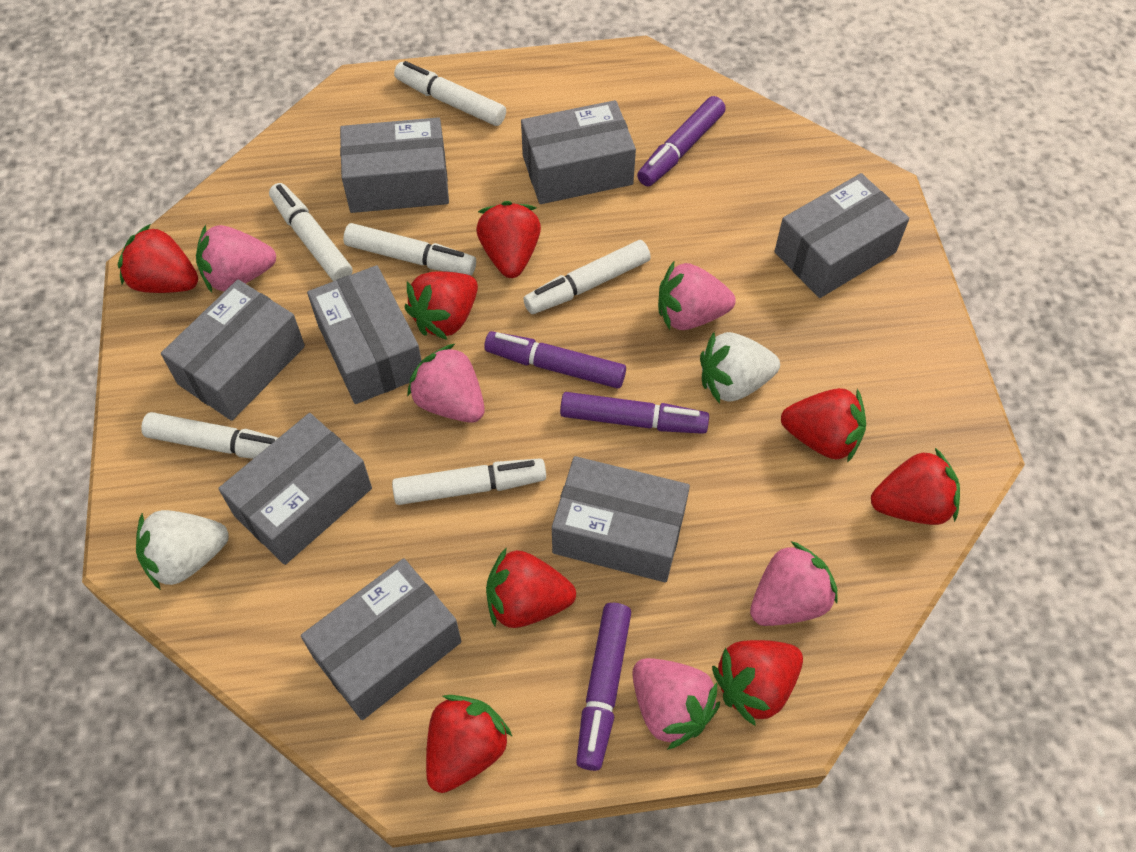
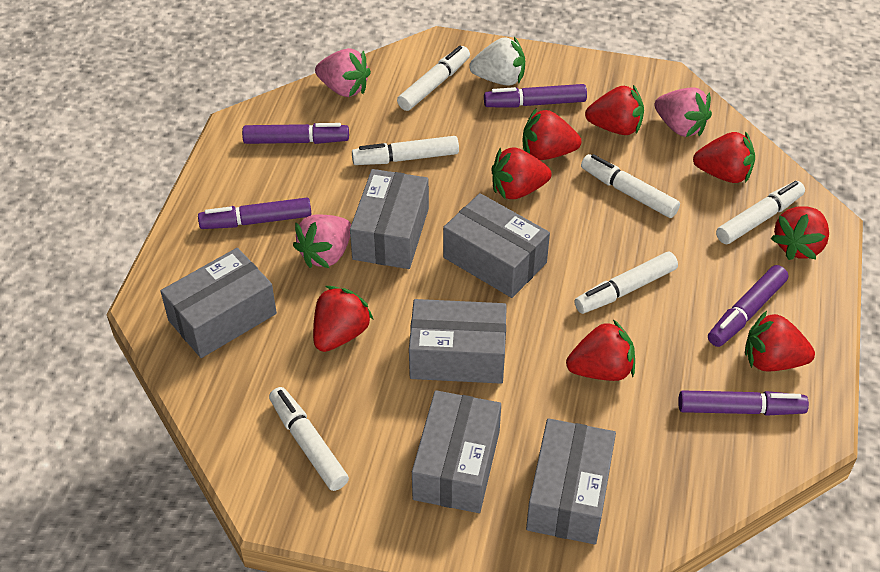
grey box: [161,280,305,421] [218,413,372,565] [301,558,461,720] [307,265,422,404] [340,117,449,213] [521,100,636,204] [552,456,690,582] [774,173,909,298] = 8 -> [160,248,277,358] [350,169,429,269] [409,299,507,384] [412,390,501,513] [443,193,550,298] [526,418,616,544] = 6
pink strawberry: [196,225,276,293] [407,343,485,423] [632,658,720,750] [658,262,736,330] [750,541,837,626] = 5 -> [293,214,351,268] [315,48,371,97] [654,87,712,137] = 3
purple marker: [484,331,626,388] [560,392,709,434] [576,603,631,771] [637,96,726,186] = 4 -> [198,198,312,229] [242,123,349,144] [484,84,587,108] [678,391,809,416] [708,265,788,347] = 5
white strawberry: [136,510,229,590] [700,332,780,404] = 2 -> [469,37,525,86] = 1

